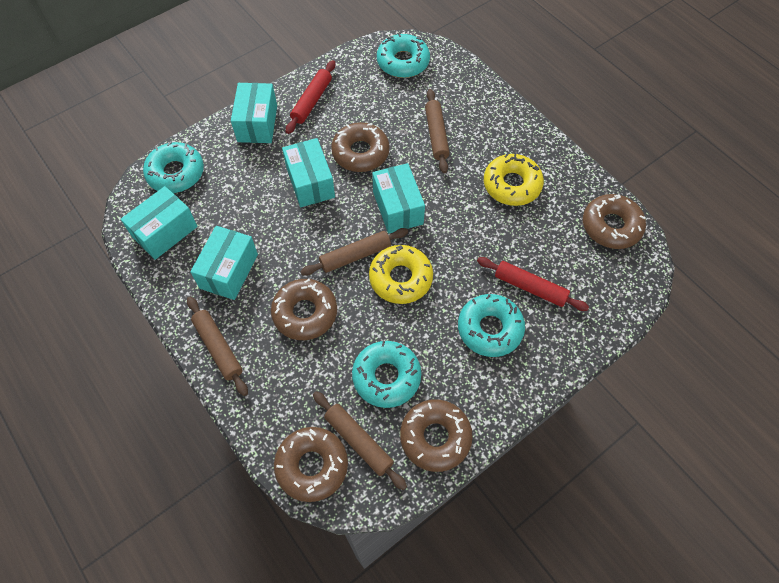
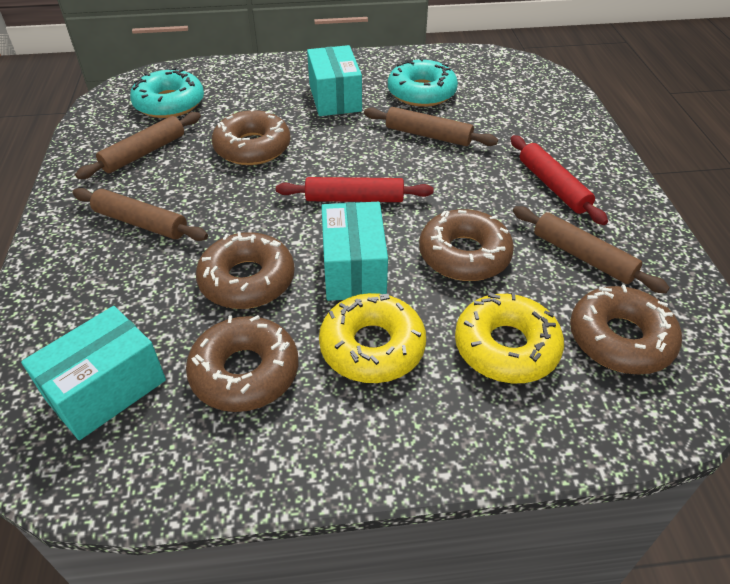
turquoise box: [121,186,198,260] [190,226,258,300] [231,83,277,143] [282,138,335,207] [372,163,425,234] = 5 -> [21,306,166,440] [307,45,362,116] [321,202,388,301] = 3
turquoise donut: [143,141,204,193] [352,341,421,408] [377,33,430,78] [458,294,525,357] = 4 -> [130,68,204,118] [388,57,458,107] = 2

